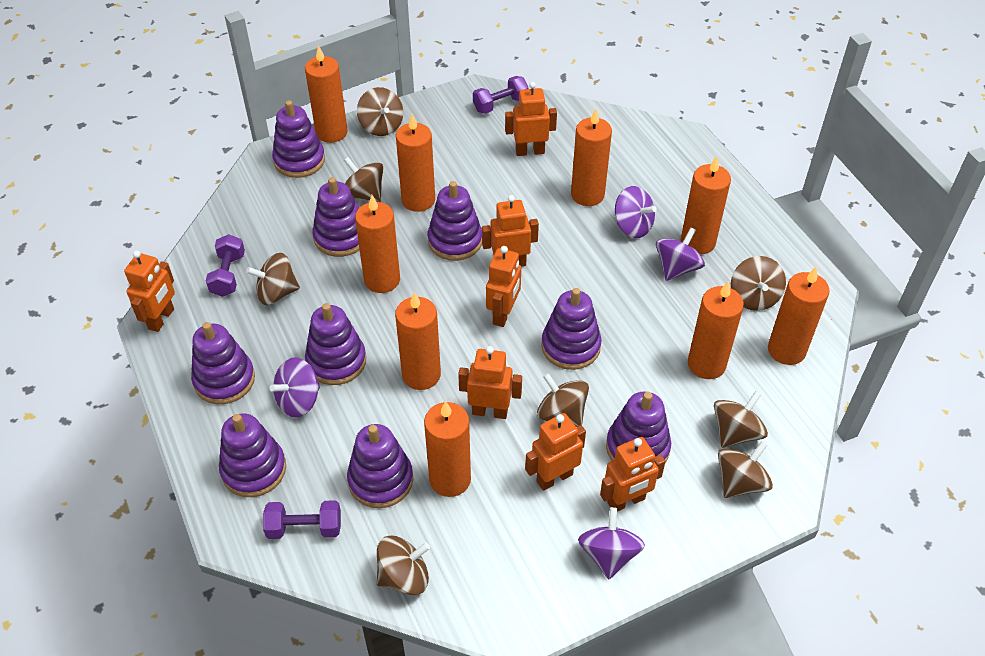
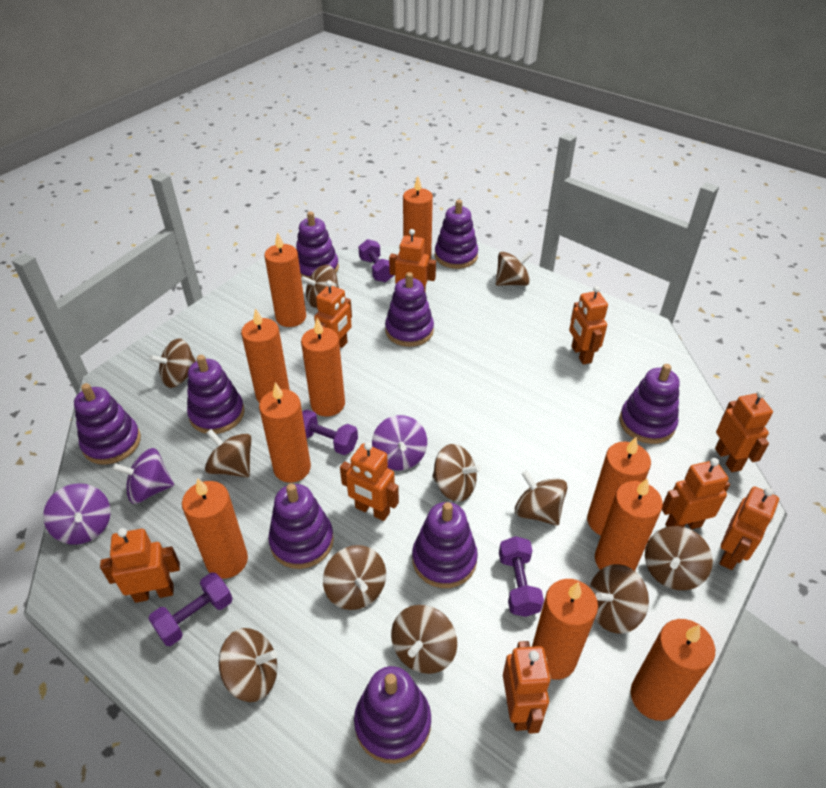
brown spinning top: [246,253,300,305] [344,157,383,202] [357,87,403,136] [377,536,430,595] [537,373,589,427] [714,391,768,448] [718,441,773,498] [731,256,786,311] = 8 -> [149,338,196,388] [205,429,252,477] [219,628,277,702] [301,265,339,308] [323,545,386,610] [391,605,457,674] [432,444,481,502] [496,251,533,286] [515,470,567,526] [590,564,649,634] [645,526,713,590] = 11
orange candle: [305,45,348,143] [355,195,400,293] [395,292,441,390] [396,114,435,212] [424,401,471,497] [571,109,612,206] [681,156,731,254] [688,281,744,379] [768,267,829,365] = 9 -> [182,478,248,579] [241,308,290,403] [259,382,311,483] [264,232,306,327] [301,318,345,416] [403,176,433,260] [532,579,598,680] [587,437,651,536] [595,478,663,571] [630,619,715,721] = 10
orange robot: [124,251,175,332] [458,346,522,419] [482,195,539,267] [486,246,521,327] [505,82,557,156] [525,413,586,491] [600,437,666,511] = 7 -> [100,528,180,603] [314,280,352,348] [340,442,399,521] [389,229,436,293] [503,641,551,734] [569,286,608,365] [662,458,730,529] [715,390,773,472] [719,487,779,570] = 9
purple dumbbell: [206,234,245,297] [263,500,341,539] [473,76,528,114] = 3 -> [148,572,233,646] [302,410,358,455] [358,239,394,282] [499,536,544,617] = 4
purple spinning top: [270,357,320,417] [578,507,645,579] [615,186,657,238] [656,227,705,281] = 4 -> [43,483,111,545] [112,448,174,504] [372,415,427,470] = 3

